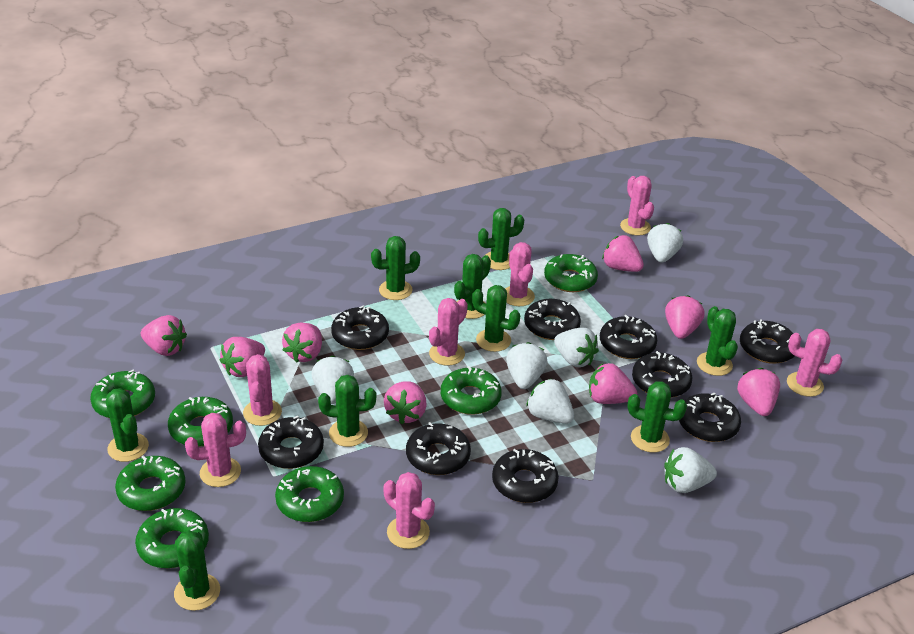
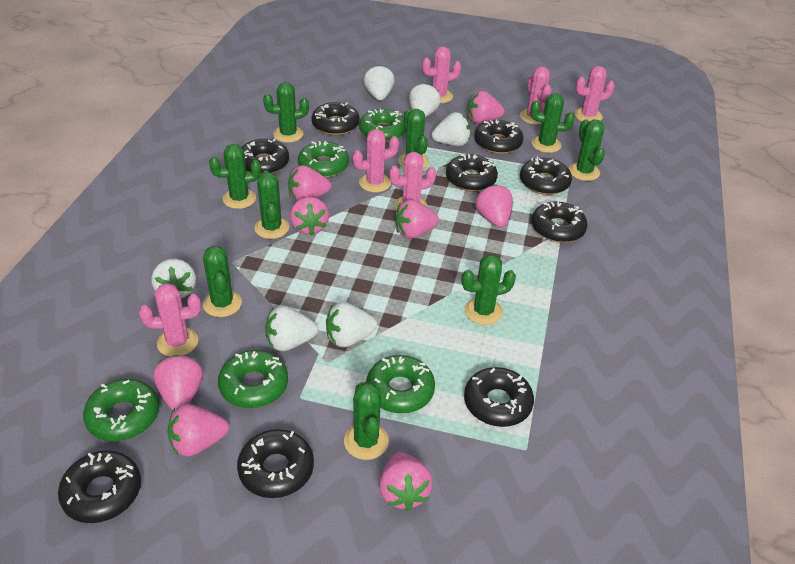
green donut: [90,370,155,418] [115,456,186,511] [135,508,209,568] [168,397,233,447] [275,466,344,522] [441,366,502,415] [544,254,598,292] = 7 -> [83,379,159,441] [218,350,288,408] [298,141,349,178] [359,109,406,142] [366,355,435,413] = 5
pink cactus: [185,413,246,487] [243,354,282,426] [383,472,435,549] [429,298,468,366] [505,242,535,306] [620,176,654,236] [787,329,842,397] = 7 -> [139,283,201,357] [353,129,399,192] [389,152,436,210] [422,46,461,103] [520,67,552,124] [574,66,615,121] = 6

